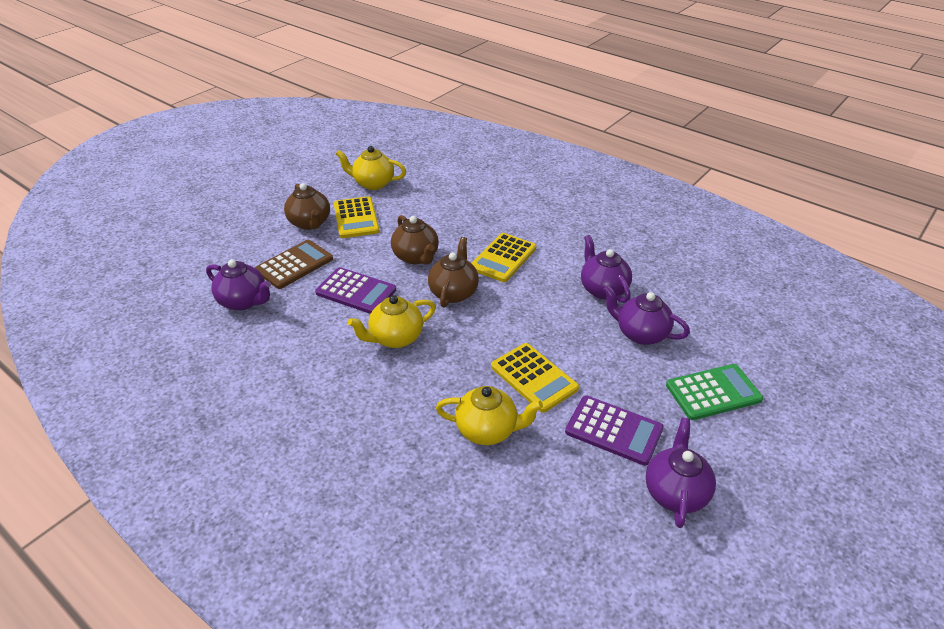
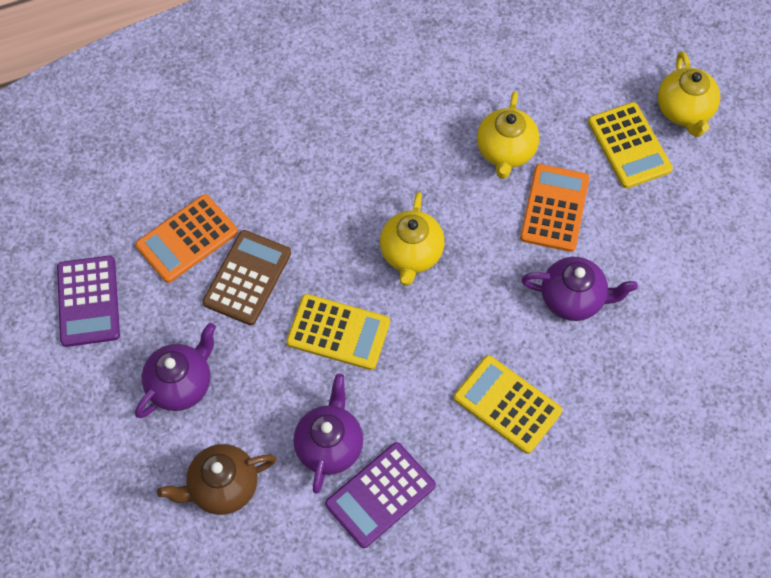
brown teapot: [284,183,330,230] [391,215,439,264] [428,237,479,308] = 3 -> [157,444,277,515] = 1
green calculator: [666,364,763,420] = 1 -> none = 0
orange calculator: none = 0 -> [135,194,238,283] [520,164,590,252] = 2
purple teapot: [206,260,271,311] [581,235,632,303] [603,286,690,345] [646,418,716,528] = 4 -> [135,323,216,418] [293,374,363,494] [521,257,638,321] = 3

